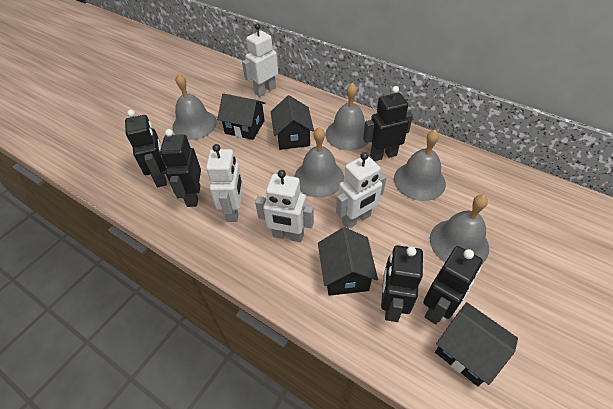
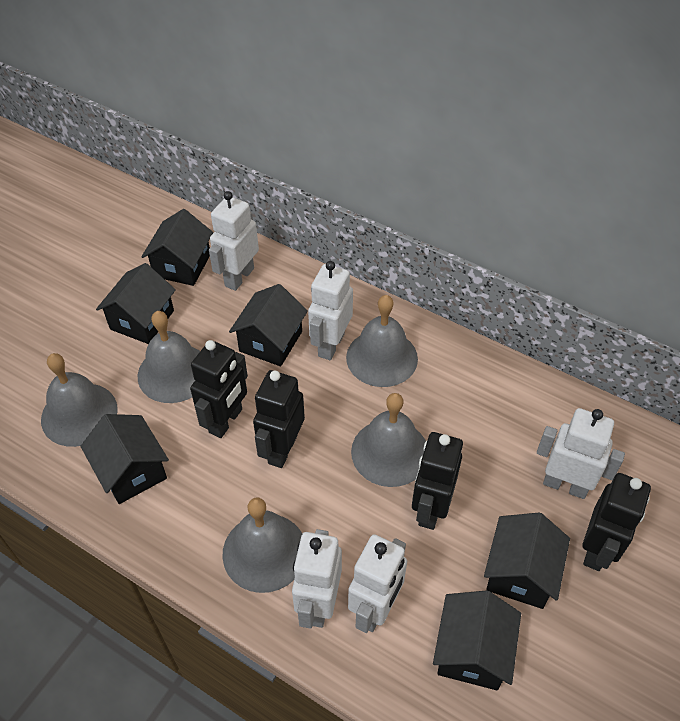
black house: [217,93,266,140] [271,95,314,150] [318,227,378,296] [435,302,518,386] = 4 -> [80,414,169,504] [96,263,176,344] [141,209,213,286] [229,284,308,366] [433,590,521,691] [484,513,570,609] = 6
black robot: [125,110,167,187] [160,129,201,207] [363,86,413,161] [381,245,423,322] [423,246,483,324] = 5 -> [190,340,248,438] [253,370,305,468] [412,432,463,530] [583,473,651,571] = 4
white robot: [206,144,243,222] [242,23,279,97] [255,170,314,242] [336,152,387,229] = 4 -> [209,191,259,291] [292,529,342,629] [308,261,353,360] [348,534,407,633] [537,408,625,499] = 5

